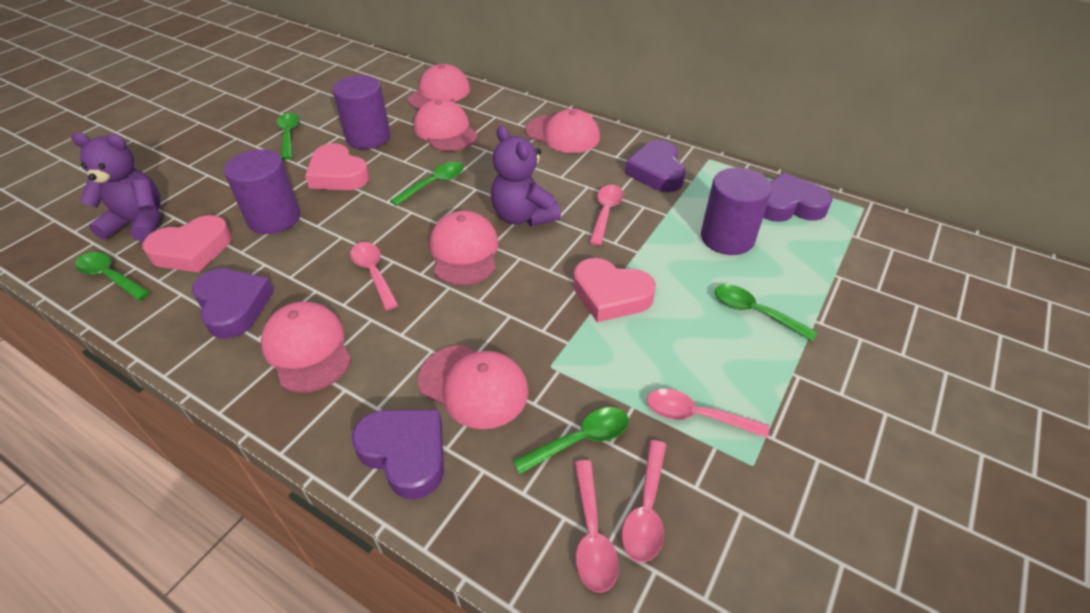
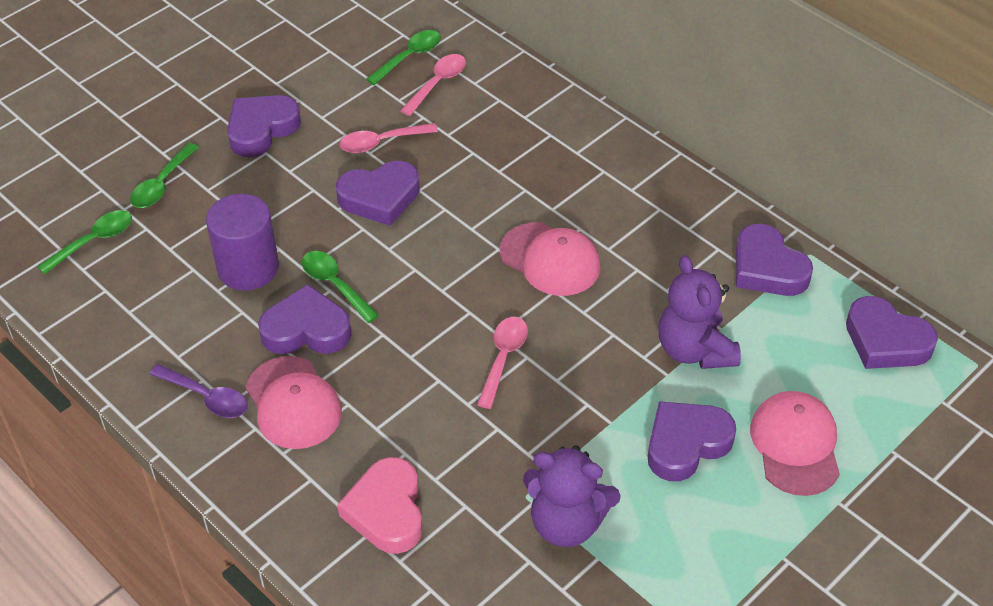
green spoon: [75,252,150,300] [276,113,299,160] [390,162,464,206] [513,407,629,474] [715,284,818,341] = 5 -> [37,210,132,275] [130,143,199,208] [302,251,379,323] [366,30,441,85] = 4
pink cap: [261,301,351,393] [408,64,470,110] [414,99,478,151] [418,345,529,429] [430,211,498,285] [526,109,600,153] = 6 -> [246,356,342,449] [500,222,601,296] [750,391,840,496] = 3
pink heart: [142,215,232,273] [305,143,370,190] [573,258,656,322] = 3 -> [337,457,423,554] = 1
pink spoon: [350,242,398,310] [575,460,619,593] [589,185,624,245] [622,440,666,562] [647,389,769,438] = 5 -> [340,123,438,153] [400,54,466,116] [477,317,528,409] = 3
purple cylinder: [224,149,300,234] [333,75,391,149] [701,168,772,255] = 3 -> [206,194,279,291] = 1
purple heart: [192,269,274,339] [352,410,444,499] [625,140,686,192] [763,173,833,222] = 4 -> [227,95,301,157] [258,284,352,354] [336,161,420,226] [648,401,736,481] [736,224,813,296] [846,296,938,369] = 6
purple spoon: none = 0 -> [150,364,248,418] = 1

